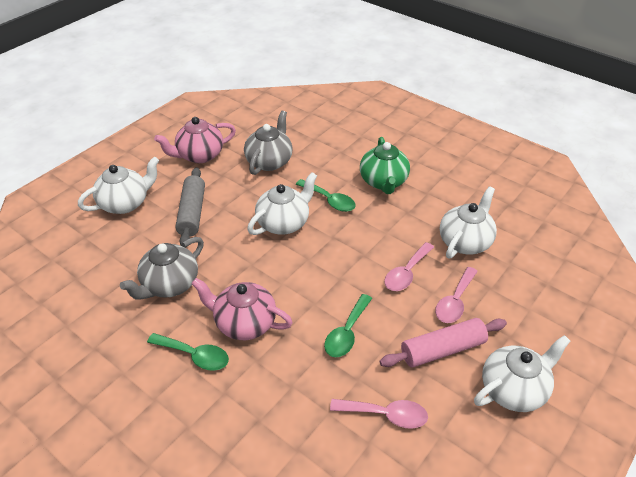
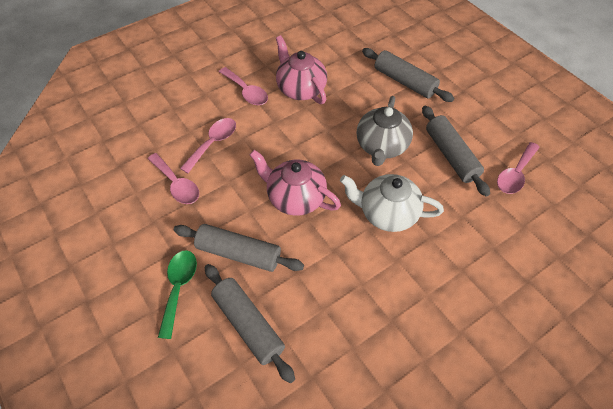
green spoon: [147,333,229,371] [296,179,356,212] [324,294,372,357] = 3 -> [158,250,197,339] = 1
green teapot: [360,137,410,194] = 1 -> none = 0
grey rolling pin: [175,167,205,246] = 1 -> [174,224,304,272] [205,264,295,383] [362,48,454,102] [422,106,490,197] = 4
grey teapot: [120,237,204,300] [244,111,293,175] = 2 -> [356,96,413,166] = 1
pink rolling pin: [380,318,507,367] = 1 -> none = 0
pink spoon: [330,399,428,429] [384,242,434,291] [435,267,478,323] = 3 -> [148,153,199,204] [180,118,236,173] [219,67,268,105] [497,142,540,194] = 4
white teapot: [78,156,159,214] [247,172,317,235] [440,186,497,258] [474,335,571,412] = 4 -> [340,174,444,232] = 1

